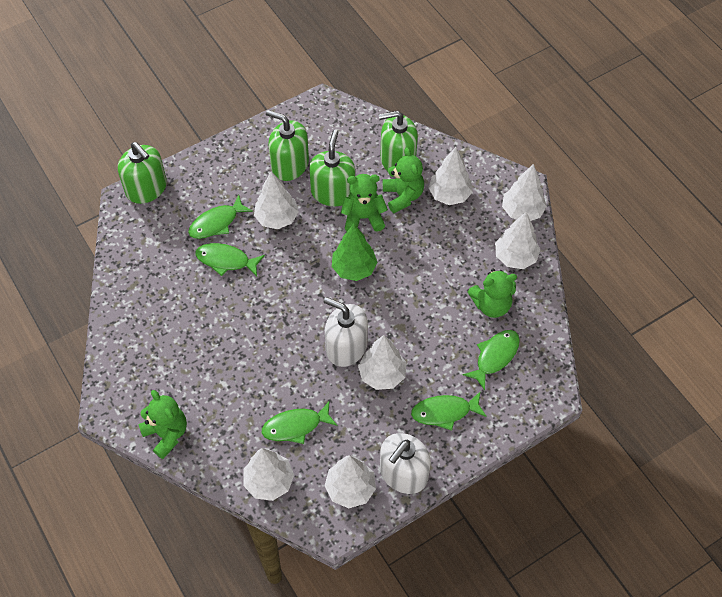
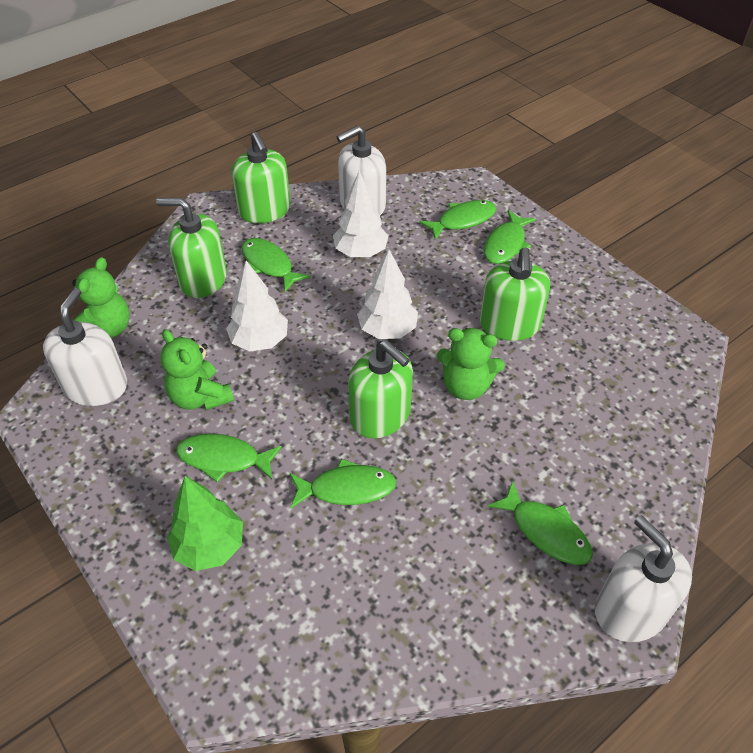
green fish: [188,195,253,239] [195,243,265,276] [262,401,337,444] [411,391,487,431] [463,330,520,390] = 5 -> [176,434,282,482] [242,238,310,292] [290,458,397,508] [419,200,496,240] [484,210,536,264] [487,481,593,565] = 6
green teddy bear: [139,390,187,459] [341,174,388,232] [383,147,424,213] [468,269,517,318] = 4 -> [72,257,130,338] [160,329,234,410] [437,328,505,400] = 3
white soap dispenser: [323,297,368,367] [380,433,431,494] = 2 -> [43,288,127,406] [337,125,386,215] [595,515,692,642] = 3
white tree: [243,448,294,501] [254,171,299,229] [325,455,376,508] [358,335,407,390] [429,147,473,205] [495,212,541,269] [502,164,547,221] = 7 -> [226,261,288,351] [333,171,389,257] [357,250,418,339] = 3

